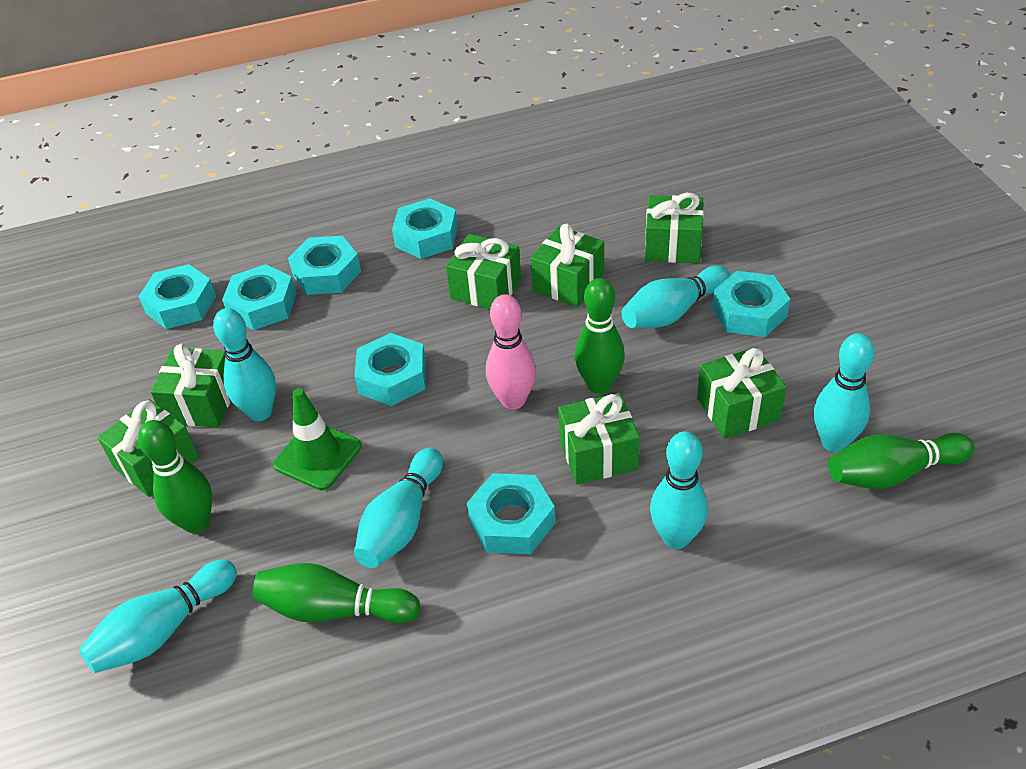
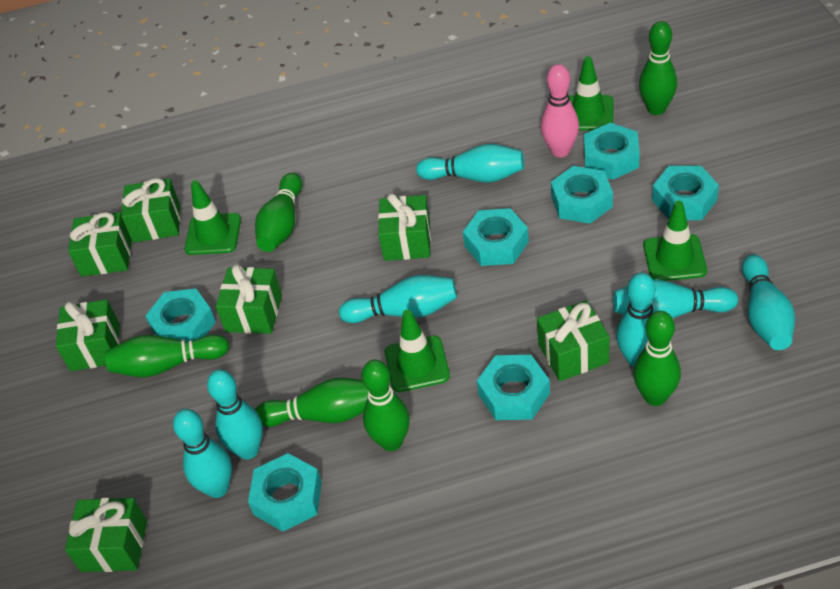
green bowling pin: [138,420,212,533] [253,563,420,624] [574,278,625,394] [828,433,975,489] = 4 -> [105,335,229,377] [255,173,302,252] [255,378,368,427] [362,359,410,451] [633,311,681,406] [639,21,677,115] = 6
green traffic cone: [273,388,362,490] = 1 -> [185,180,241,255] [385,309,450,392] [569,56,614,130] [643,201,707,281] = 4
turquoise bowling pin: [79,560,237,673] [213,308,276,421] [354,448,443,568] [621,265,730,328] [650,431,708,549] [814,333,875,452] = 6 -> [173,409,232,498] [207,370,263,459] [339,275,457,323] [416,144,524,182] [613,279,738,318] [616,273,656,367] [742,255,795,350] = 7

